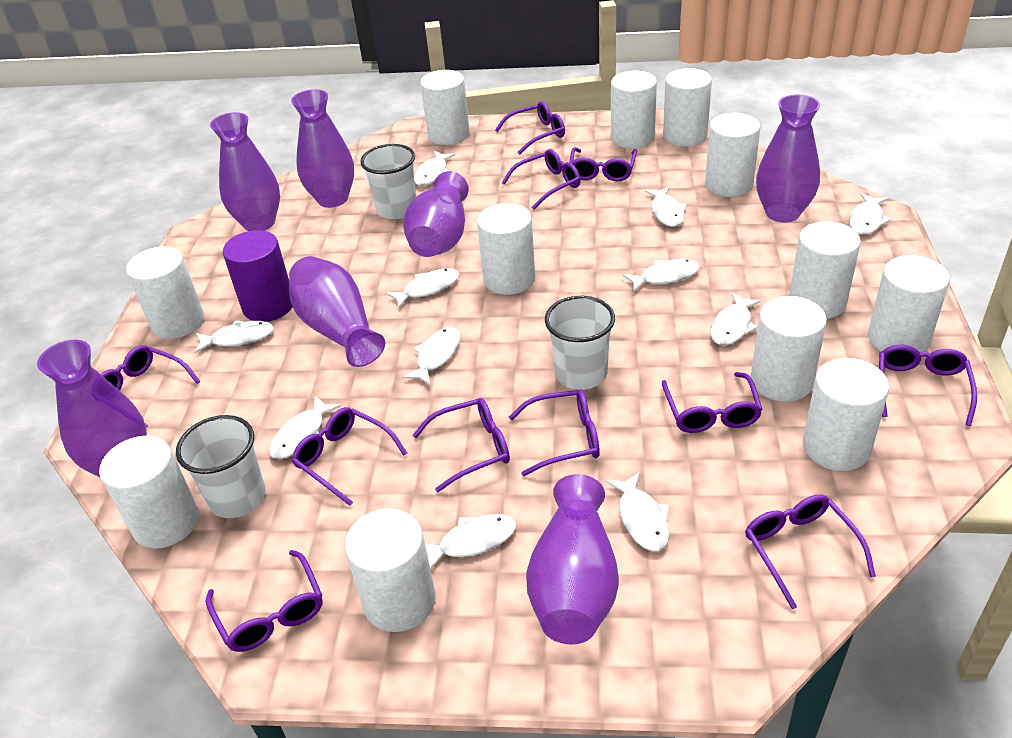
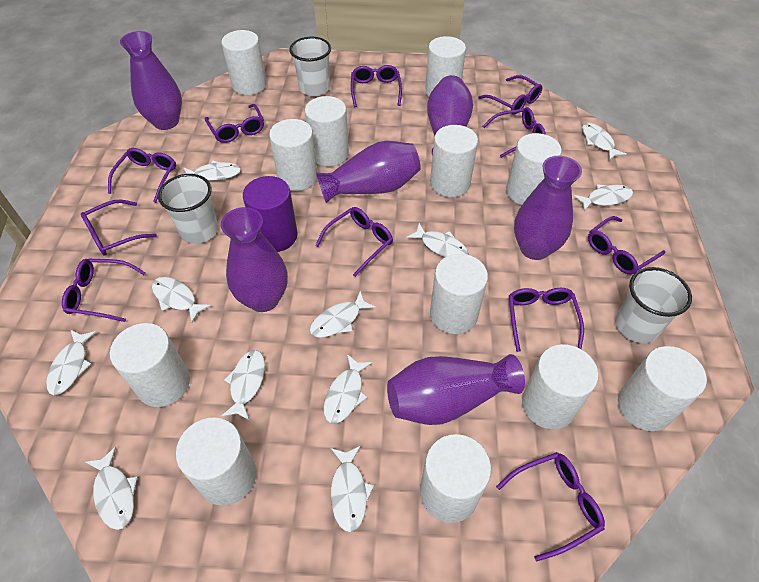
purple vase: [37,340,147,477] [210,112,280,231] [289,256,385,367] [291,89,354,208] [403,171,469,257] [526,474,619,645] [756,94,820,223] = 7 -> [120,31,182,130] [221,207,288,312] [316,141,421,203] [387,354,525,425] [427,75,473,155] [514,156,582,260] = 6

